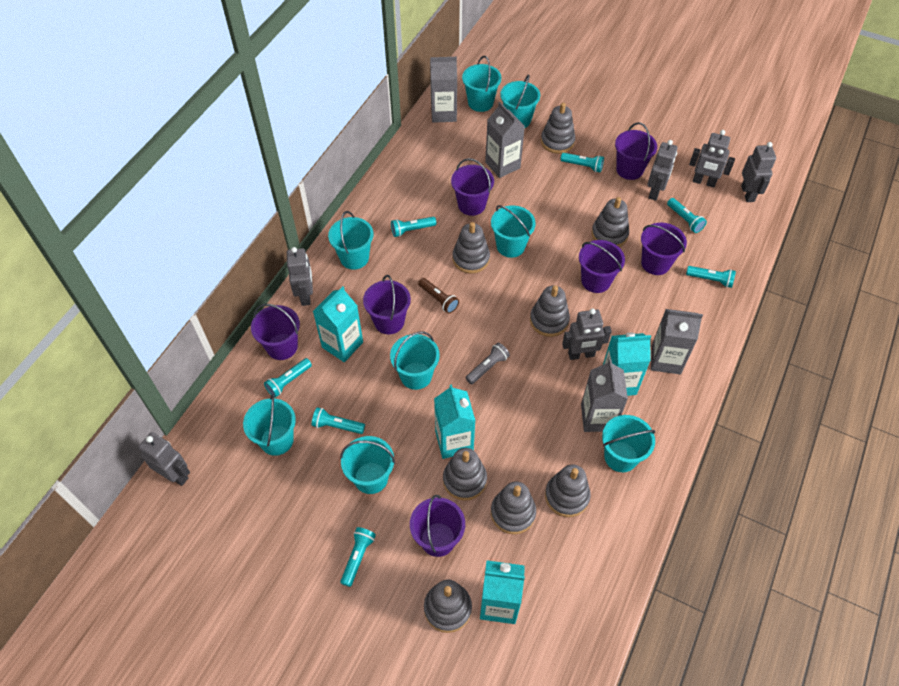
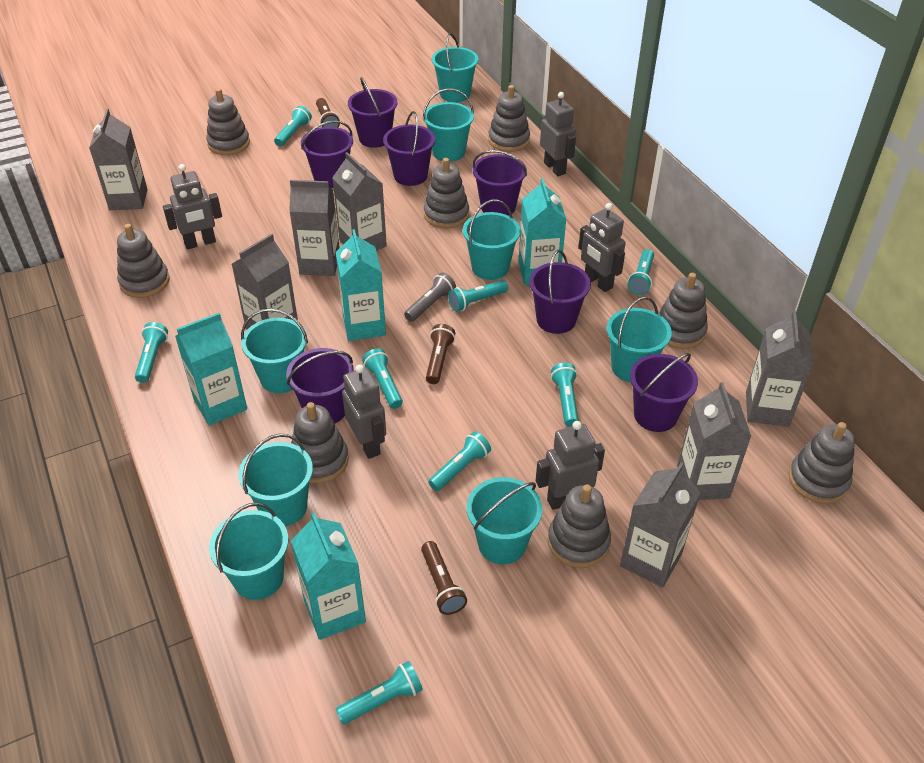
brown flashlight: [418,278,459,314] = 1 -> [316,98,340,128] [421,541,467,615] [426,324,455,384] = 3
grey carton: [430,57,457,123] [485,102,525,178] [581,359,628,432] [651,309,703,374] = 4 -> [89,109,147,210] [232,233,298,329] [289,180,340,276] [332,152,387,251] [620,462,700,588] [677,382,752,500] [746,311,814,427] = 7
grey robot: [138,432,190,486] [287,247,313,306] [562,308,612,360] [647,140,678,201] [689,130,735,187] [741,142,776,202] = 6 -> [163,164,222,249] [342,364,386,459] [536,421,605,510] [540,92,576,176] [578,203,625,292] = 5
turquoise flashlight: [264,358,312,398] [312,407,365,434] [340,527,376,587] [391,217,436,237] [560,153,604,172] [667,198,707,233] [686,266,736,288] = 7 -> [135,322,168,383] [274,106,312,147] [335,661,423,724] [362,348,403,409] [428,431,491,491] [448,280,508,312] [551,363,579,427] [628,249,654,295] = 8

